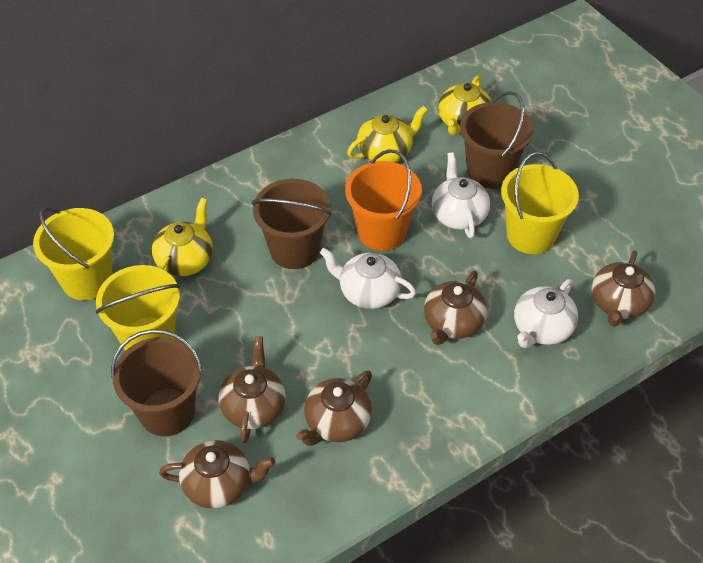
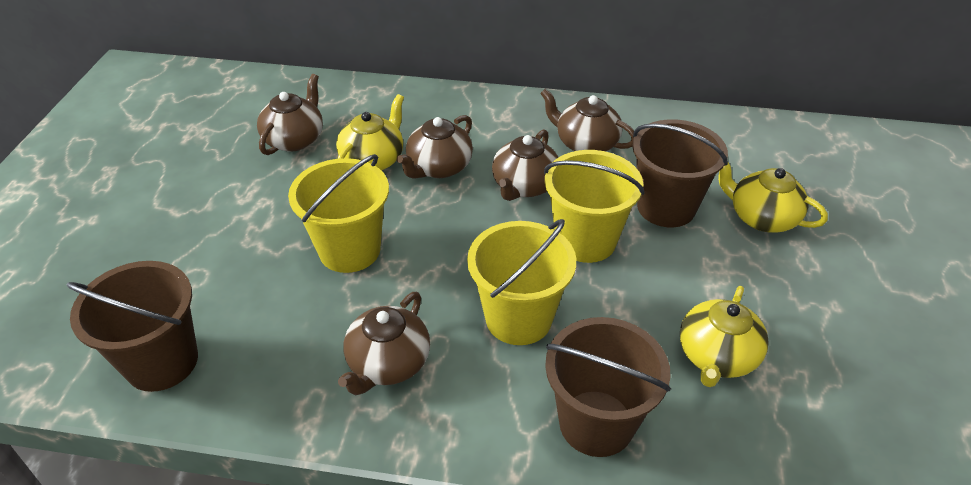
orange bucket: [345,149,422,251] = 1 -> none = 0
white teapot: [320,248,416,309] [432,152,490,238] [514,279,578,348] = 3 -> none = 0

